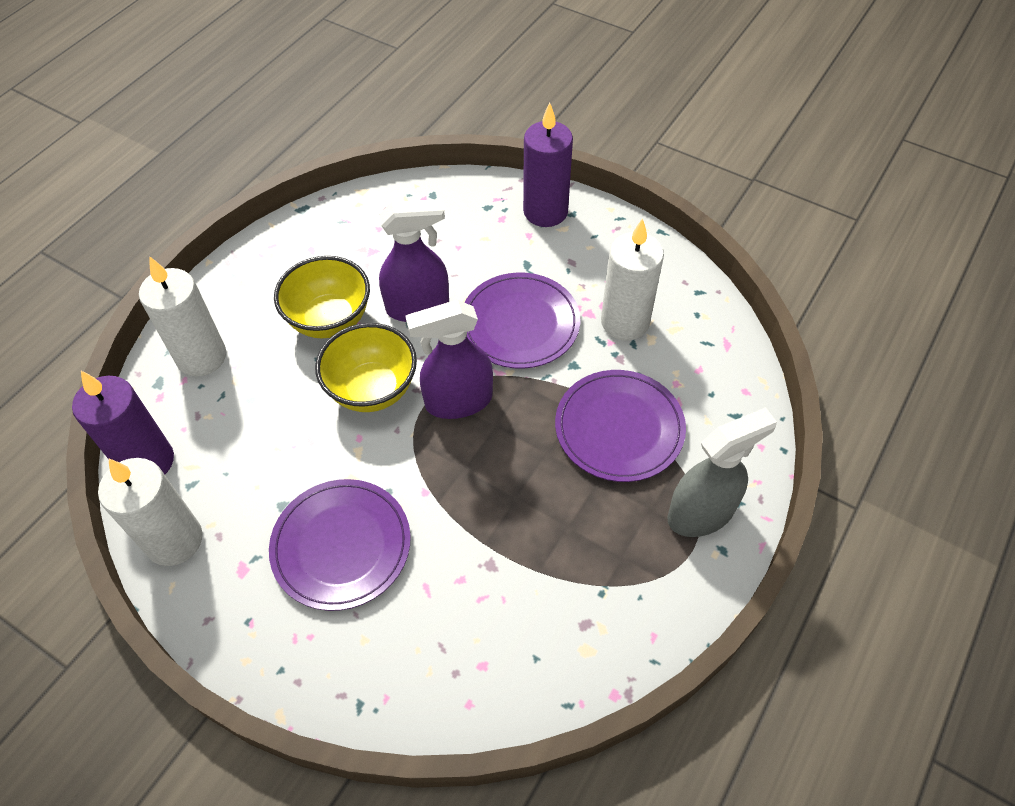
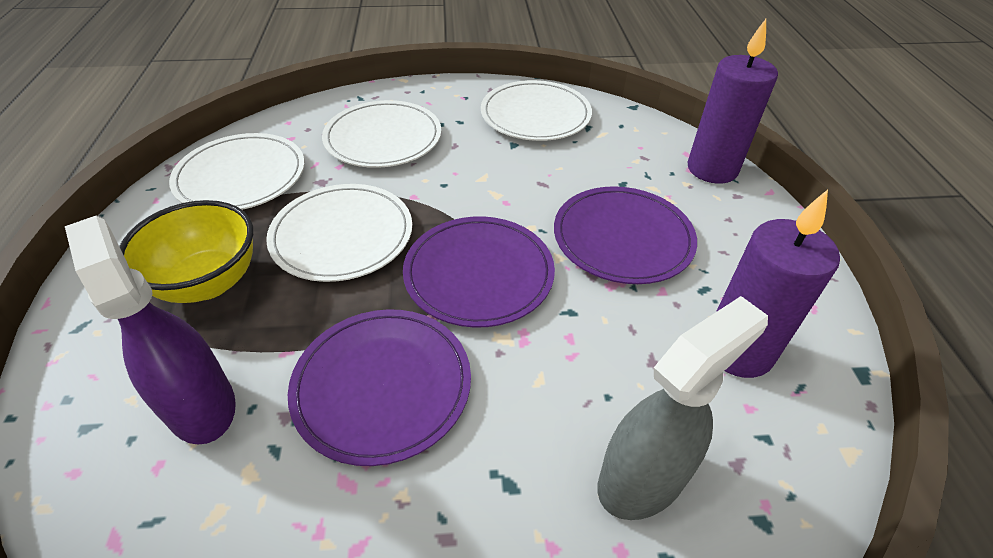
purple spray bottle: [379,199,449,322] [406,300,493,419] = 2 -> [65,216,236,445] = 1
white candle: [98,458,202,566] [139,257,226,377] [601,218,664,341] = 3 -> none = 0
white plate: none = 0 -> [169,133,305,210] [266,184,412,282] [322,100,441,168] [481,80,592,141] = 4
yellow bowl: [274,256,370,338] [315,323,417,412] = 2 -> [119,200,253,303] = 1

